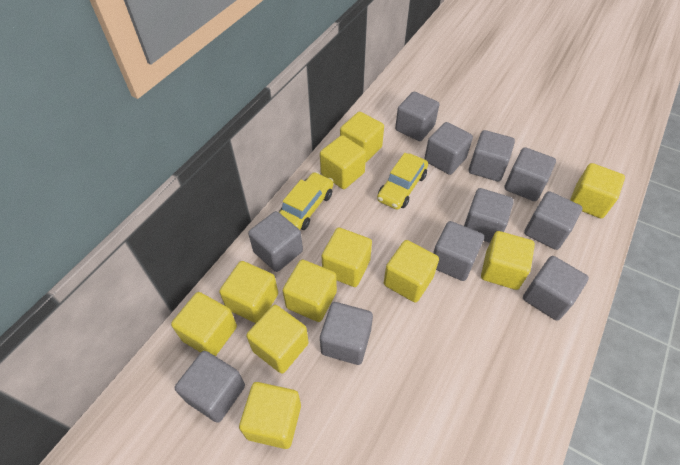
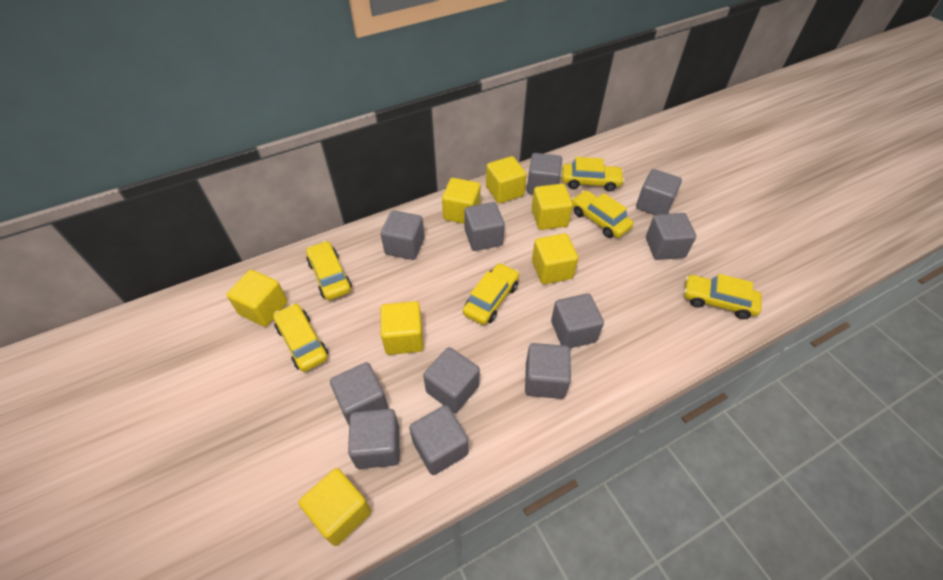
yellow car: [279,172,333,230] [377,153,428,210] = 2 -> [273,303,328,372] [306,241,352,300] [463,263,519,325] [562,157,624,191] [571,190,634,238] [684,274,762,319] = 6
yellow cube: [171,292,237,356] [219,261,278,323] [239,382,301,449] [246,305,309,374] [282,260,337,322] [320,135,366,189] [321,228,372,287] [340,112,384,162] [384,240,439,303] [481,231,535,290] [570,163,625,219] = 11 -> [226,270,287,327] [299,468,371,546] [380,301,424,355] [442,178,481,224] [486,156,527,203] [532,184,573,230] [532,233,578,284] = 7

